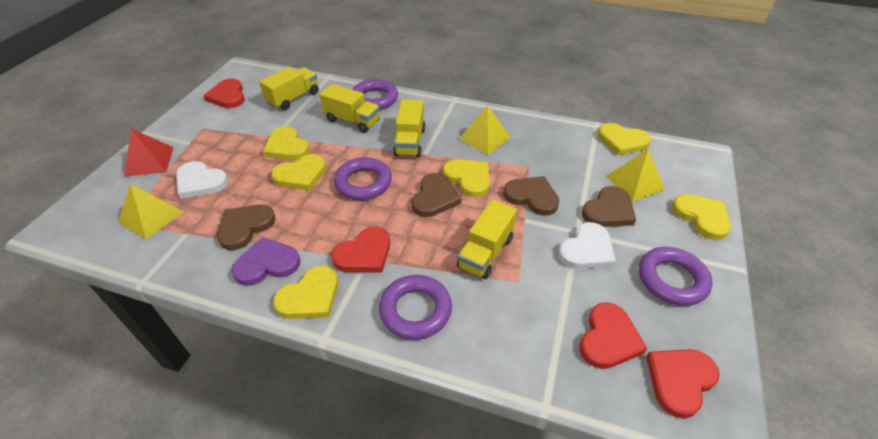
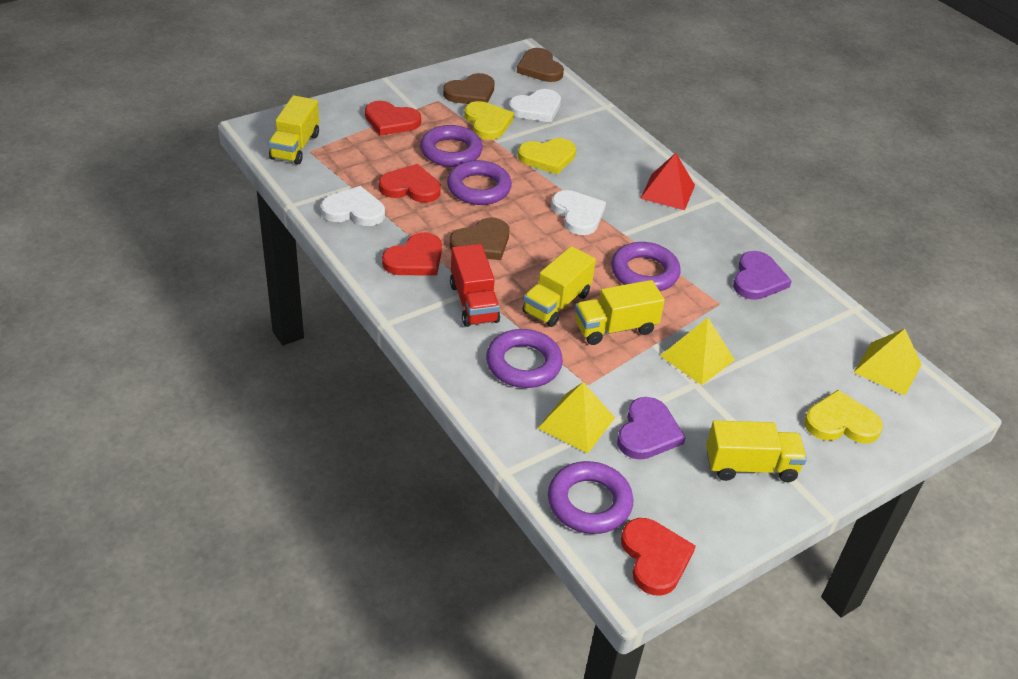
brown heart: [217,204,275,250] [411,173,461,217] [503,176,559,216] [582,186,636,227] = 4 -> [443,73,495,104] [450,218,509,260] [517,48,564,82] = 3
purple heart: [232,237,300,286] = 1 -> [617,397,686,460] [733,251,792,300] = 2
purple ring: [334,157,392,200] [352,79,398,110] [379,275,452,340] [639,247,713,306] = 4 -> [420,125,483,167] [447,160,512,205] [486,329,563,388] [548,461,633,534] [611,242,681,291] = 5
red truck: none = 0 -> [450,244,500,327] = 1
white heart: [176,161,228,199] [558,222,616,269] = 2 -> [321,186,385,226] [509,89,561,123] [551,190,606,235] = 3
yellow heart: [263,126,310,160] [271,154,326,191] [273,266,338,319] [443,159,490,198] [598,123,651,155] [672,194,731,240] = 6 -> [464,101,514,140] [518,138,576,174] [804,390,883,444] = 3

